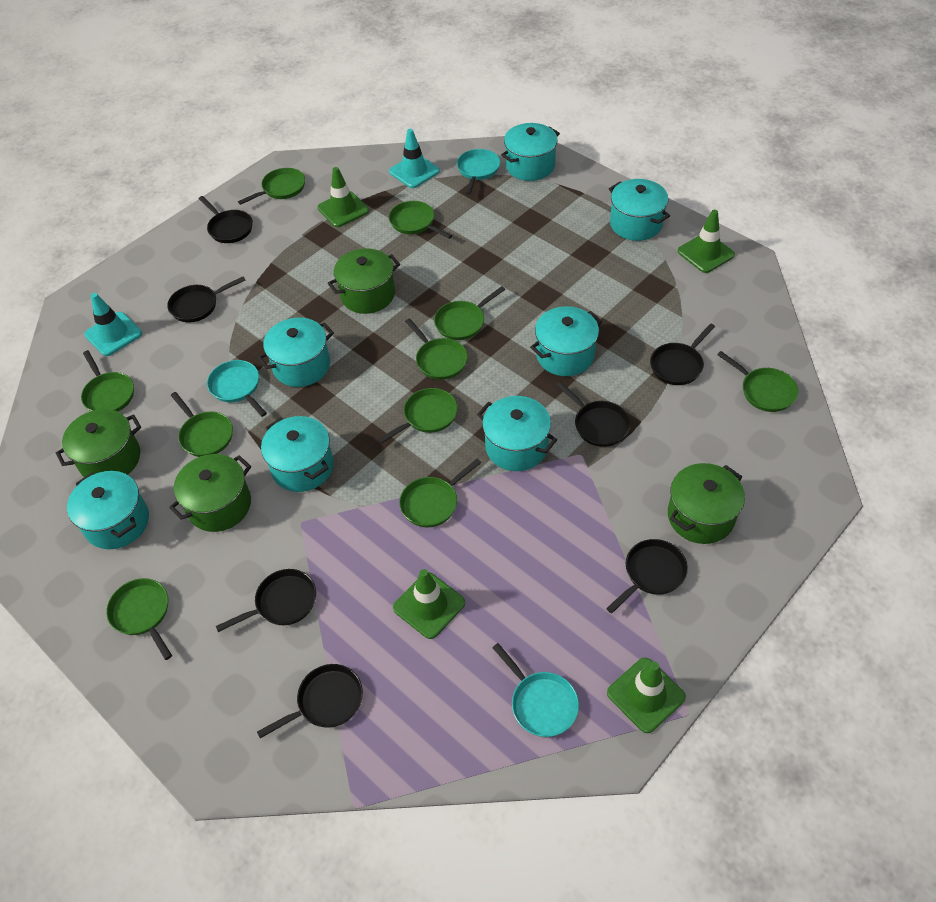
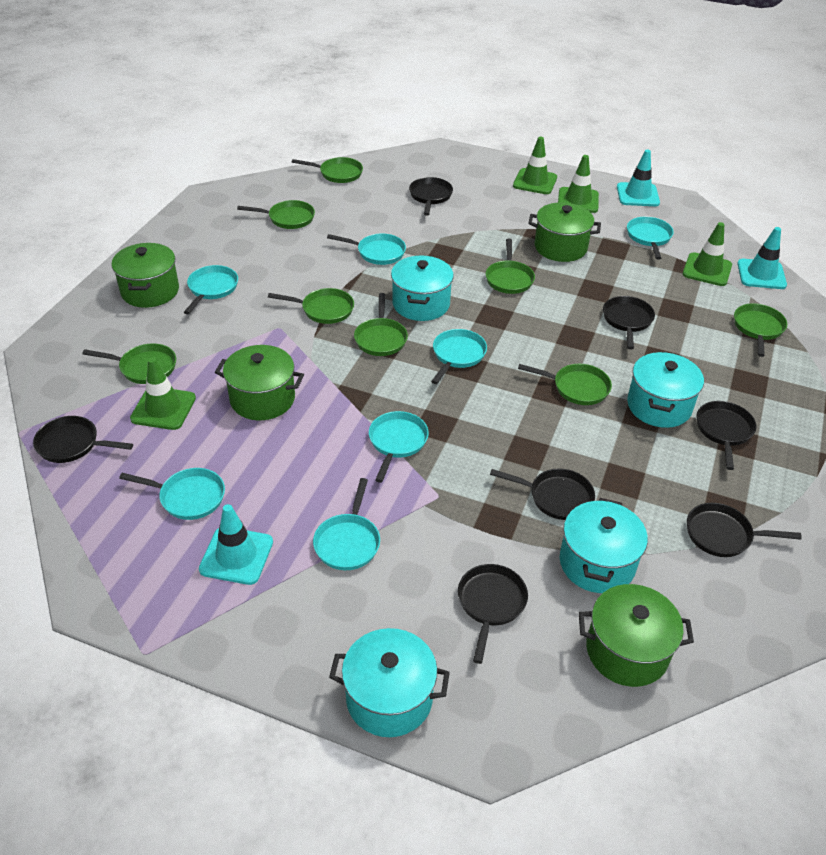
green pan: [81,350,134,412] [106,578,172,660] [171,392,233,457] [238,168,305,205] [378,388,458,444] [389,201,452,239] [399,459,481,527] [405,318,468,380] [434,286,505,340] [717,351,798,412] = 10 -> [83,343,176,384] [237,200,315,229] [268,288,354,324] [292,157,363,183] [354,293,408,356] [486,239,535,294] [518,364,612,405] [734,303,787,357] = 8
turquoise pan: [207,360,267,417] [457,149,500,195] [492,643,579,737] = 3 -> [119,468,225,520] [184,265,238,314] [313,478,380,570] [327,234,406,265] [369,411,429,483] [431,329,487,384] [627,217,674,260] = 7
turquoise pot: [67,471,149,549] [257,318,334,387] [261,416,334,492] [477,396,557,471] [501,123,560,181] [530,306,602,376] [609,179,670,241] = 7 -> [329,628,450,737] [391,256,454,321] [560,498,648,593] [627,352,704,428] = 4
turquoise traffic cone: [84,293,142,356] [389,129,440,188] = 2 -> [199,504,273,585] [617,150,660,206] [737,227,787,289] = 3

